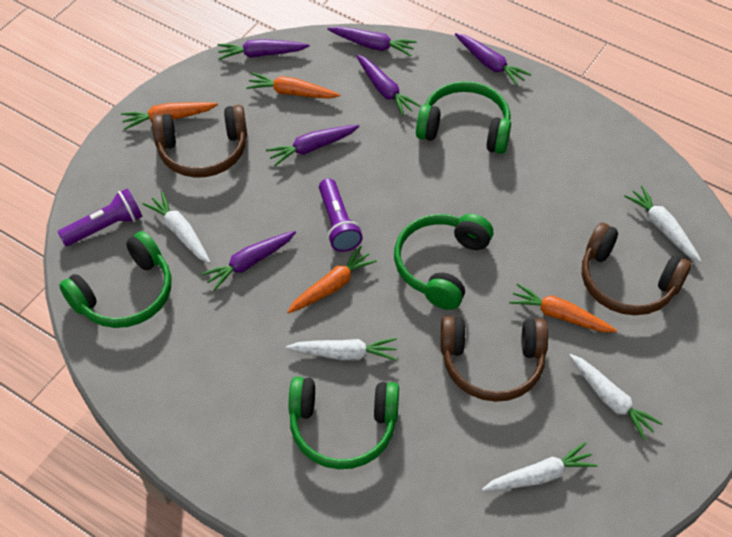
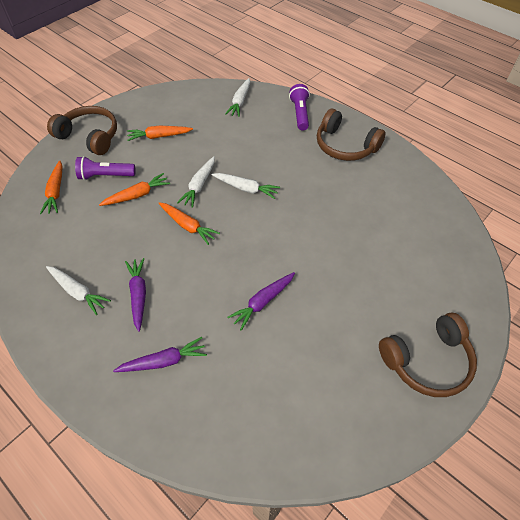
green headphones: [59,231,171,328] [289,377,399,469] [394,214,493,310] [416,81,511,154] = 4 -> none = 0
purple carrot: [201,231,296,291] [217,39,310,60] [266,125,360,166] [327,26,417,56] [356,54,421,116] [455,33,531,86] = 6 -> [113,337,207,372] [125,258,146,332] [228,272,295,331] = 3
white carrot: [142,192,210,263] [286,338,397,361] [482,442,598,491] [569,354,663,440] [624,186,701,262] = 5 -> [46,266,111,315] [177,156,215,208] [211,173,280,199] [225,78,250,117] = 4

